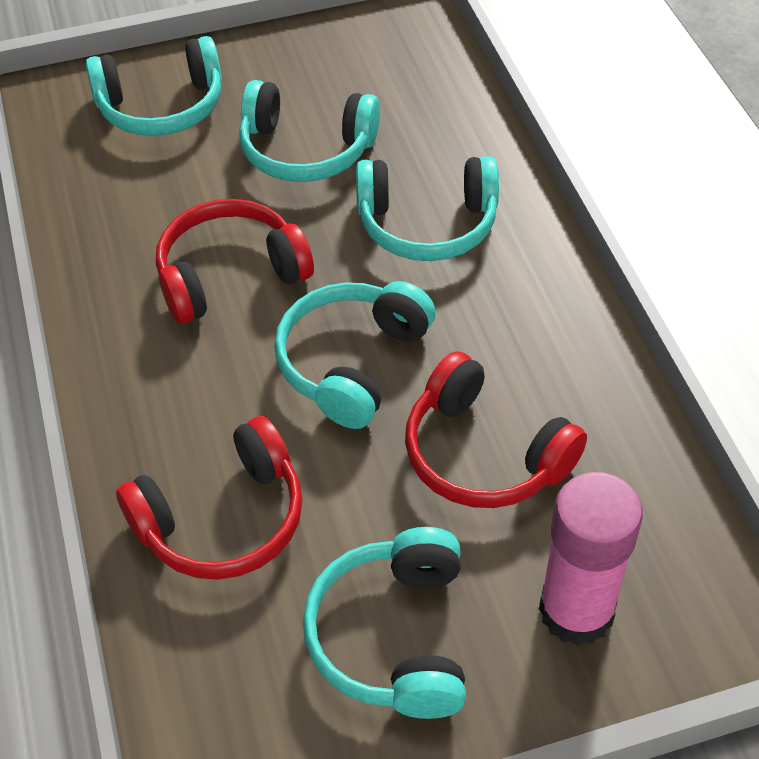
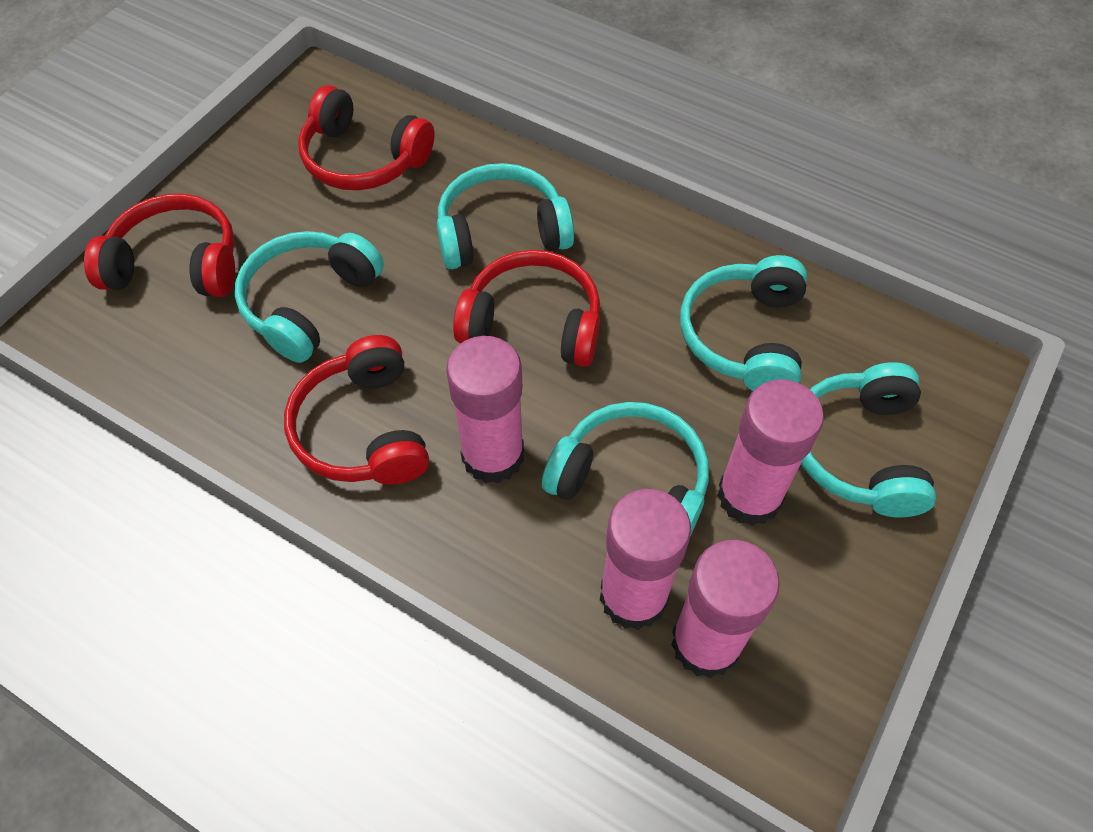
pink glue stick: [539,472,643,646] = 1 -> [446,336,524,483] [600,489,691,630] [671,540,780,678] [717,379,824,526] = 4
red headphones: [116,416,303,580] [156,199,314,324] [405,351,587,508] = 3 -> [84,194,235,297] [284,335,429,485] [298,85,435,190] [453,250,600,367] = 4

